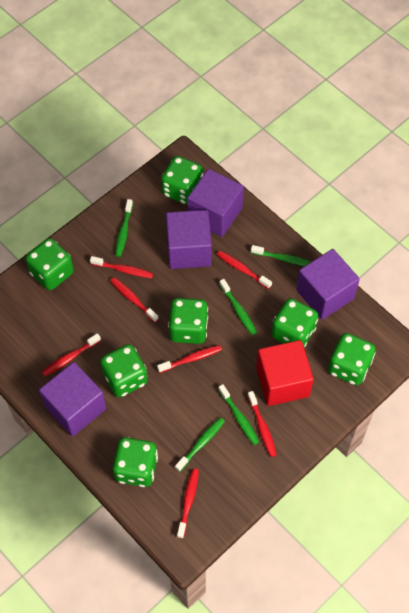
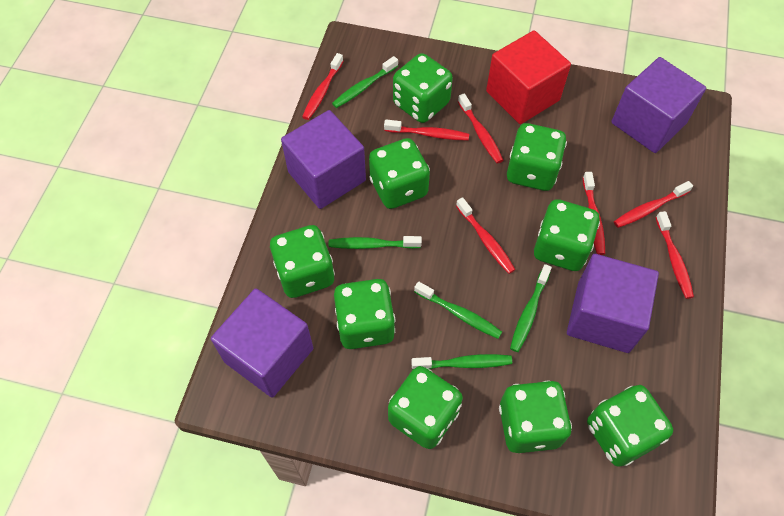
green dice: [26,238,74,290] [100,344,148,397] [113,437,158,487] [161,156,203,205] [168,298,208,344] [271,298,318,347] [328,333,376,385] = 7 -> [270,225,335,298] [334,279,395,349] [369,138,430,209] [388,366,463,449] [393,53,453,123] [499,381,572,453] [507,123,567,191] [534,199,600,271] [587,385,673,467] = 9

